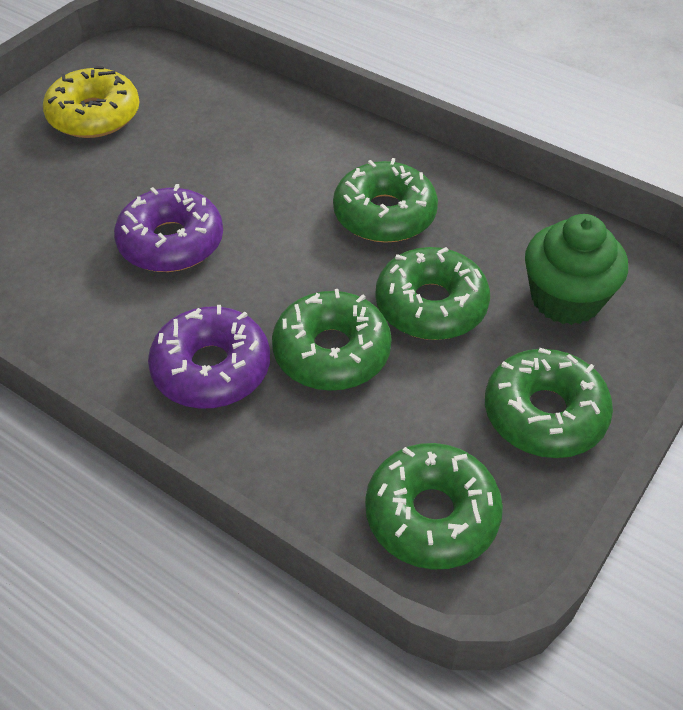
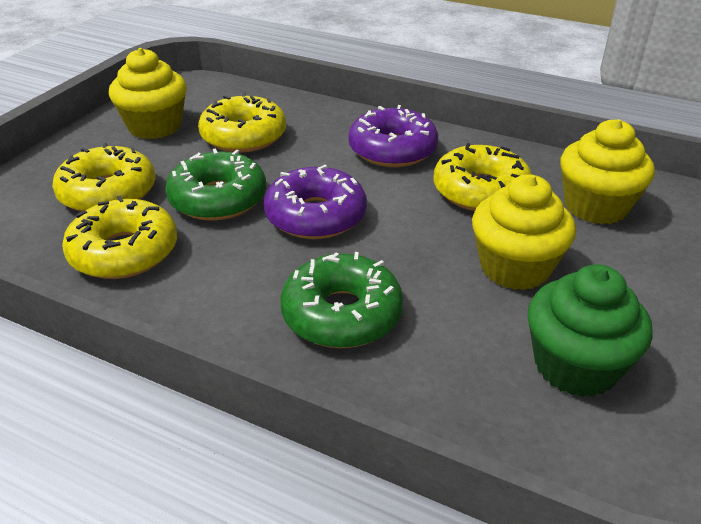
green donut: [272,289,392,391] [333,158,438,243] [365,443,503,570] [375,247,490,340] [485,348,613,458] = 5 -> [165,148,266,221] [280,252,403,348] = 2
yellow cupcake: none = 0 -> [109,48,186,139] [472,174,576,290] [560,119,655,224] = 3
yellow donut: [43,66,140,138] = 1 -> [52,143,155,212] [62,196,177,279] [198,93,286,153] [434,143,532,211] = 4

